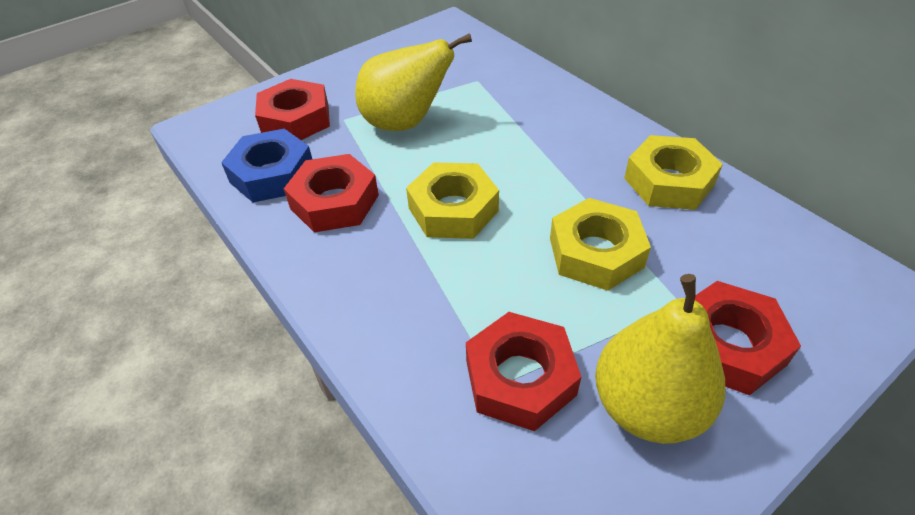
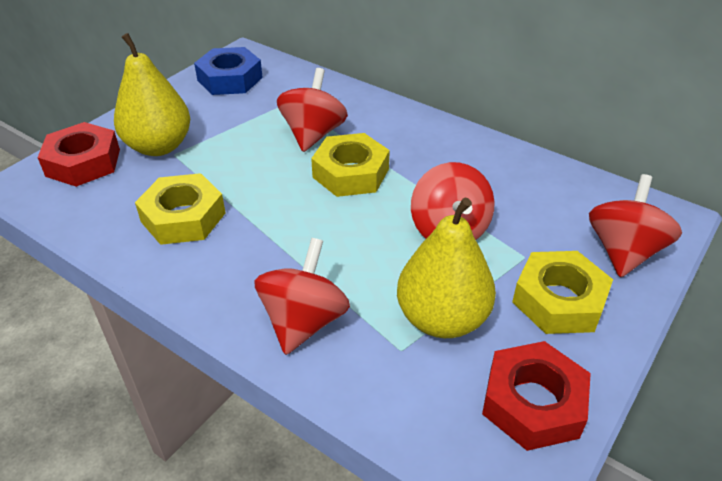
red nut: [255,79,330,140] [284,154,379,232] [466,312,581,431] [695,281,801,395] = 4 -> [37,122,120,187] [482,341,591,451] = 2
red spinning top: none = 0 -> [254,238,350,355] [277,68,348,152] [411,162,495,240] [589,174,682,277] = 4

